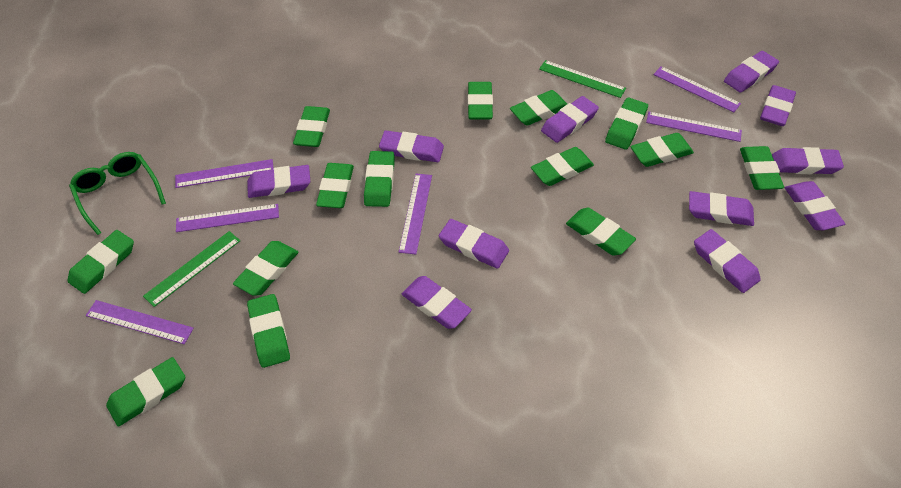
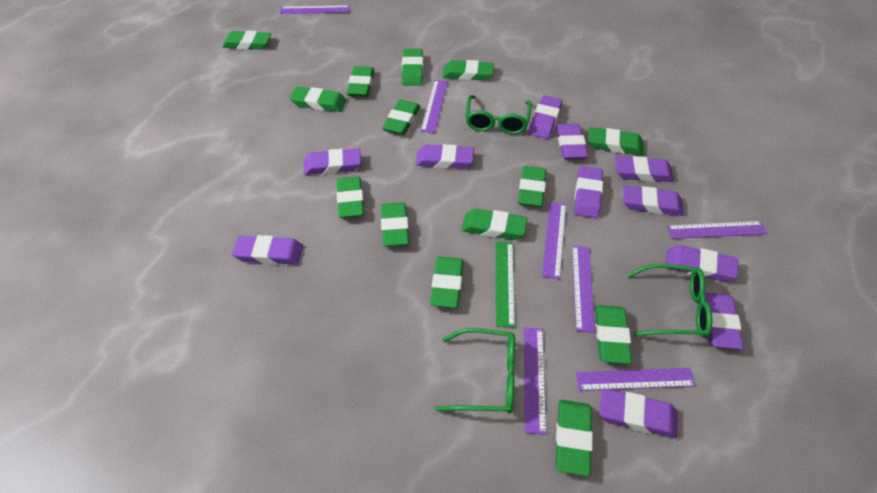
green glasses: [69,152,166,235] = 1 -> [435,328,515,414] [465,95,532,135] [627,264,712,338] = 3
green ruler: [143,231,240,307] [539,60,626,98] = 2 -> [496,242,515,327] = 1
purple ruler: [86,300,194,344] [175,159,274,188] [176,204,279,232] [399,174,432,255] [646,112,742,142] [654,66,741,112] = 6 -> [280,5,350,14] [421,80,448,133] [524,327,546,435] [542,202,566,279] [572,246,595,333] [576,368,696,391] [667,221,767,239] = 7

